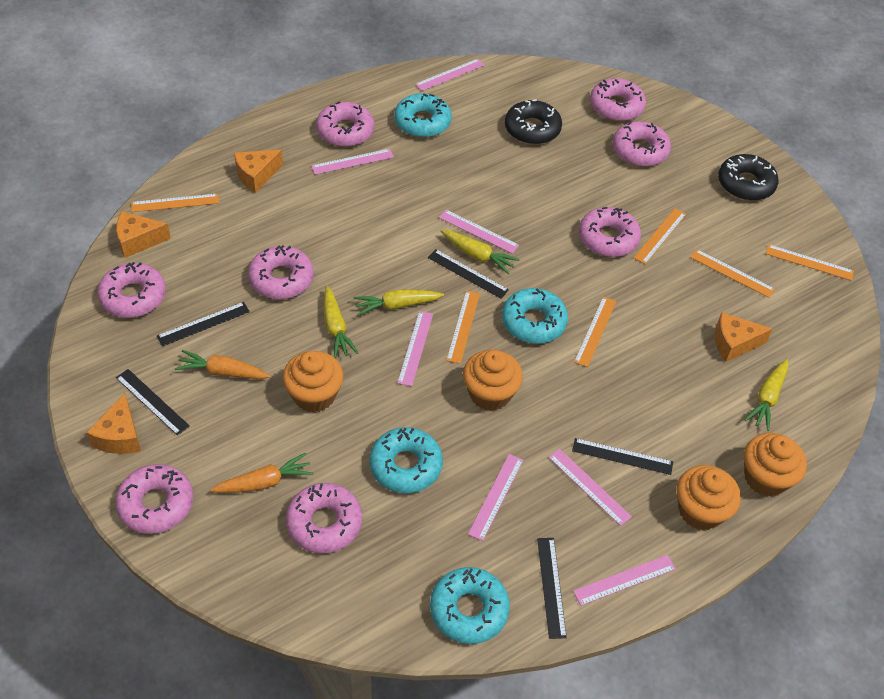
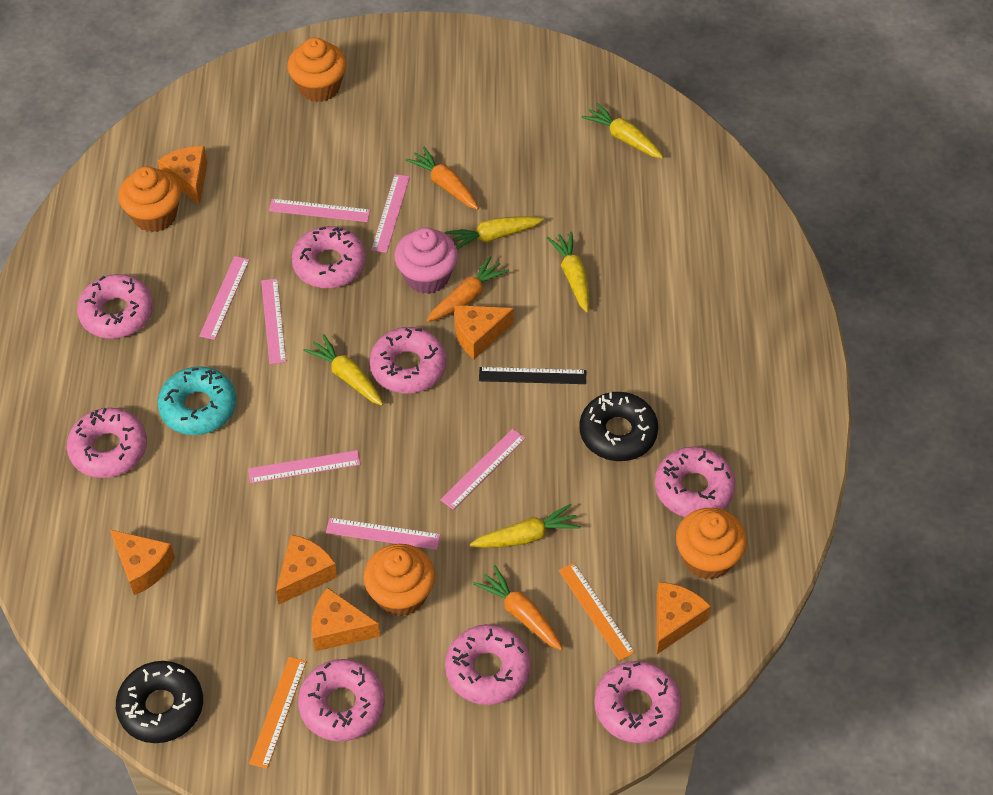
black ruler: [116,369,190,436] [157,302,250,346] [428,249,509,298] [537,538,567,639] [572,438,673,475] = 5 -> [479,367,586,384] = 1
orange carrot: [175,350,270,379] [210,453,313,493] = 2 -> [405,147,479,210] [426,256,509,322] [473,565,563,651] = 3
orange cheese: [87,393,141,454] [116,211,171,258] [234,150,283,193] [715,312,773,362] = 4 -> [110,530,175,595] [157,146,208,205] [276,535,337,604] [312,587,380,651] [454,305,514,359] [656,582,711,654] = 6
orange ruler: [131,193,219,212] [446,291,480,364] [574,297,617,367] [634,208,686,264] [690,249,775,298] [765,244,854,281] = 6 -> [249,657,307,769] [559,563,635,661] = 2
pink cupcake: none = 0 -> [394,228,458,294] = 1
turquoise donut: [370,427,443,493] [394,93,452,138] [430,567,510,644] [502,288,568,344] = 4 -> [158,367,236,435] = 1
yellow carrot: [323,286,358,359] [353,289,444,316] [441,230,520,274] [745,359,788,431] = 4 -> [303,334,383,406] [445,216,544,249] [470,504,581,548] [547,232,590,313] [581,103,664,159] = 5

